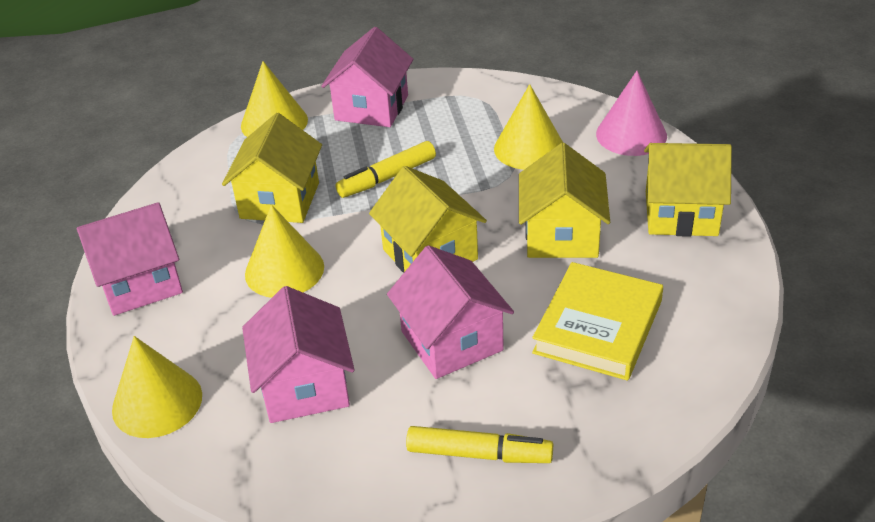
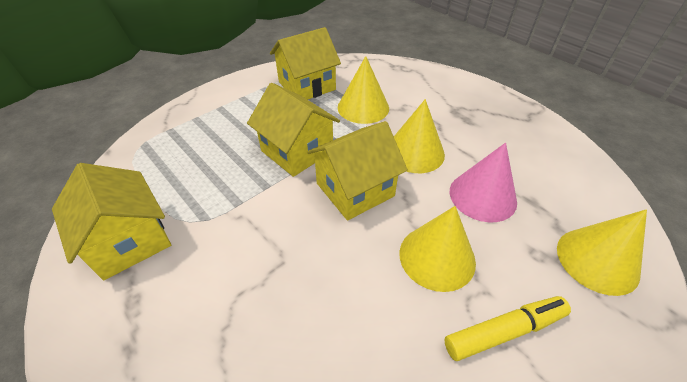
pink house: [77,202,183,316] [242,286,355,423] [321,27,413,127] [387,245,514,379] = 4 -> none = 0
yellow book: [532,262,663,380] = 1 -> none = 0
yellow marker: [336,141,436,198] [406,426,553,463] = 2 -> [444,296,571,361] = 1

